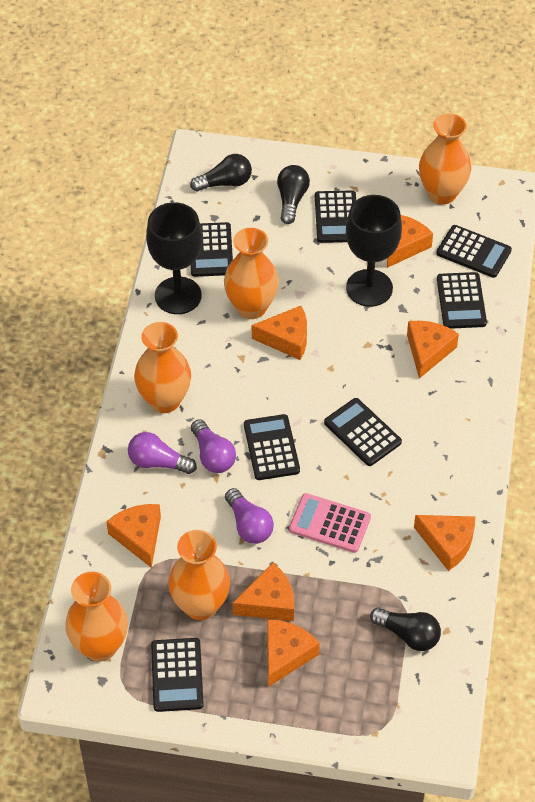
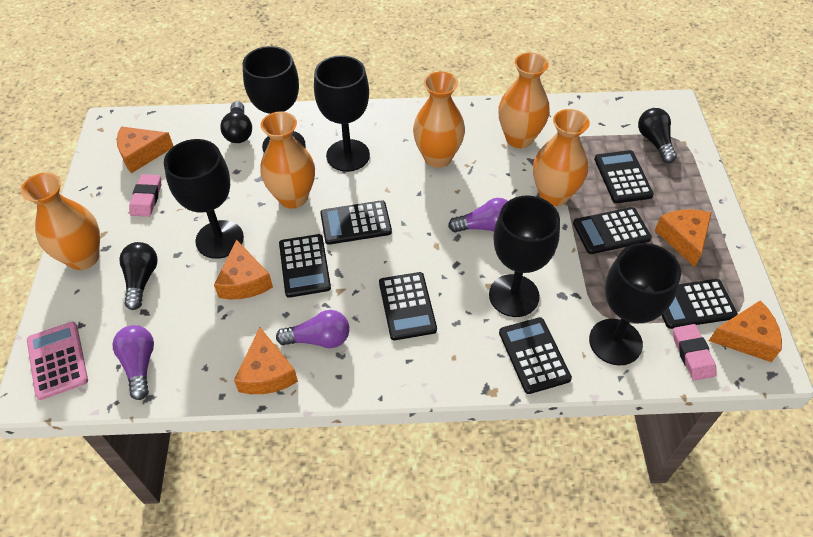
black goblet: [146,202,202,314] [346,195,402,307] = 2 -> [164,139,244,259] [242,46,306,152] [314,55,370,172] [489,195,560,317] [589,243,681,365] = 5
orange cheese: [106,504,161,568] [233,563,294,621] [252,306,307,360] [267,619,320,687] [387,215,433,268] [407,321,459,379] [414,515,475,571] = 7 -> [117,126,174,173] [214,239,273,299] [234,328,298,394] [655,209,711,267] [709,300,782,362] = 5
pink eraser: none = 0 -> [129,174,161,217] [673,324,716,381] = 2

